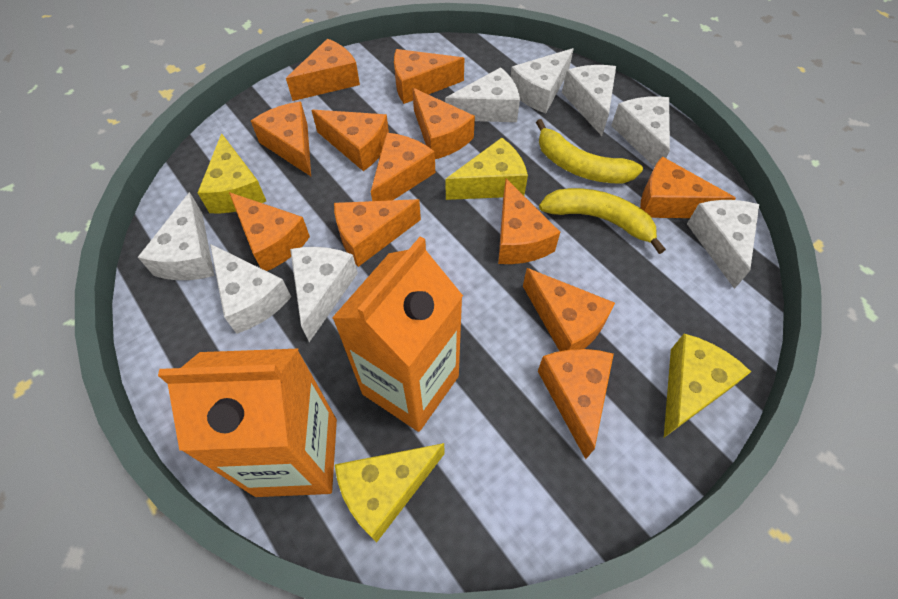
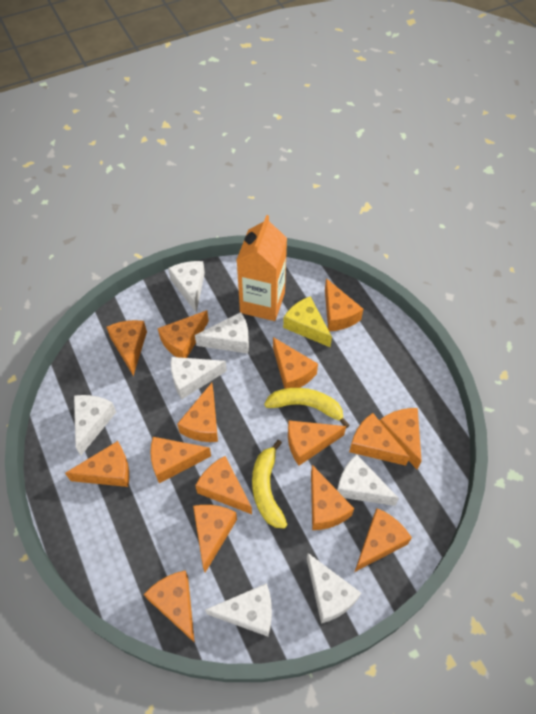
orange carton: [158,349,337,497] [332,236,463,432] = 2 -> [237,215,287,321] = 1
orange cheese: [229,192,310,271] [251,102,311,176] [286,38,360,101] [311,110,389,171] [334,199,421,267] [371,132,435,201] [394,49,465,104] [412,88,475,159] [498,178,560,264] [523,268,615,351] [538,349,614,459] [640,157,736,218] = 12 -> [65,441,129,487] [107,320,147,376] [144,570,195,643] [150,437,211,483] [158,310,209,358] [177,383,218,442] [193,505,237,572] [195,456,252,514] [273,337,318,389] [288,420,346,466] [311,465,354,530] [325,278,363,331] [349,413,410,466] [355,508,412,572] [380,408,422,470] = 15
white cheese: [138,192,214,280] [210,244,291,334] [290,247,358,342] [445,67,520,122] [510,48,574,113] [562,65,616,136] [611,96,670,167] [687,200,759,289] = 8 -> [74,395,116,456] [168,261,205,313] [171,357,227,399] [195,312,249,354] [205,583,272,637] [307,553,361,624] [337,454,399,506] = 7
yellow cheese: [197,133,266,213] [335,443,445,543] [446,138,528,200] [664,334,751,437] = 4 -> [283,296,332,347] = 1

